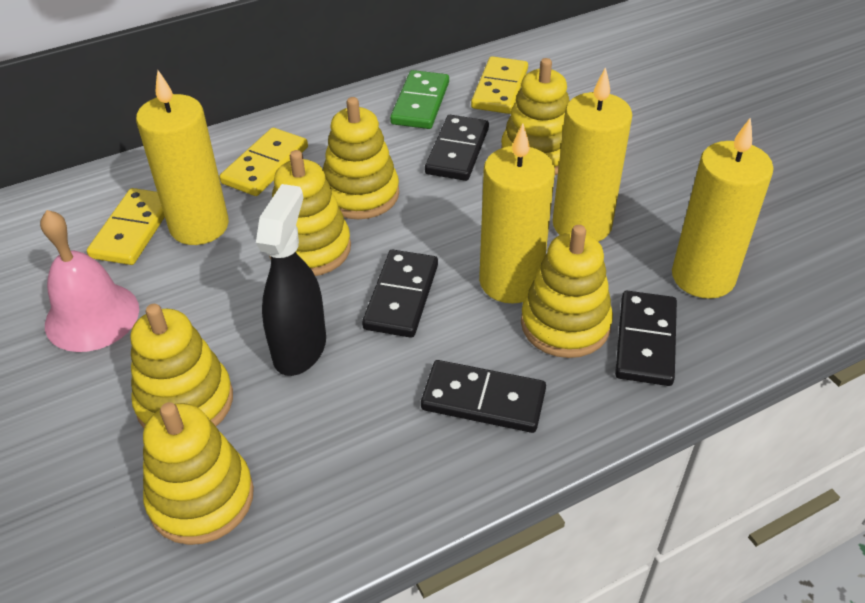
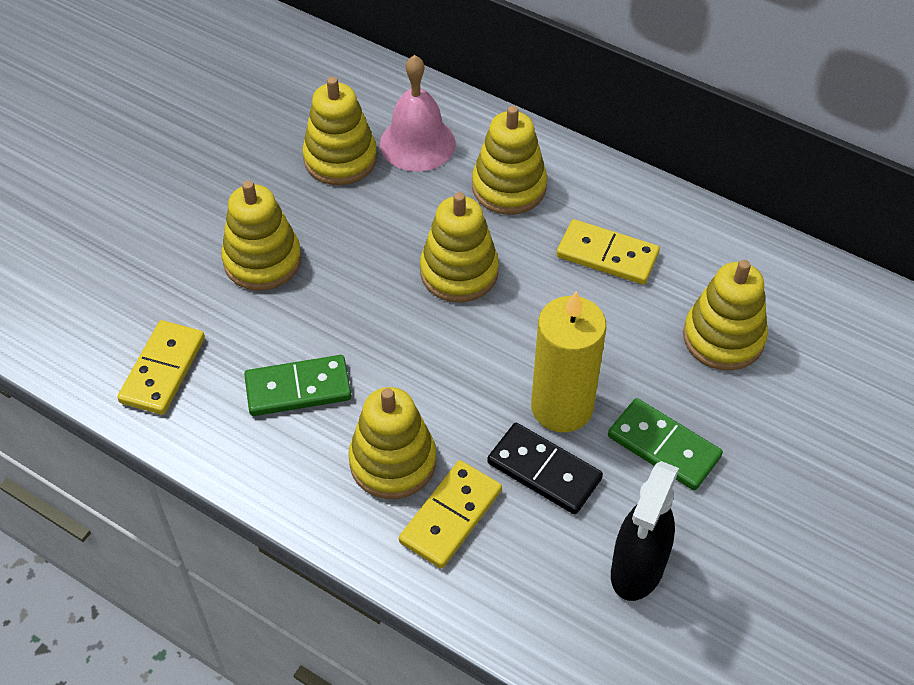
black domino: [362,250,438,338] [421,360,546,433] [425,115,489,181] [615,291,677,386] = 4 -> [487,423,603,515] = 1
green domino: [390,70,449,129] = 1 -> [244,355,351,416] [608,398,723,490] = 2
yellow candle: [136,70,229,245] [479,123,555,304] [553,67,632,242] [672,117,774,299] = 4 -> [531,291,606,432] = 1

